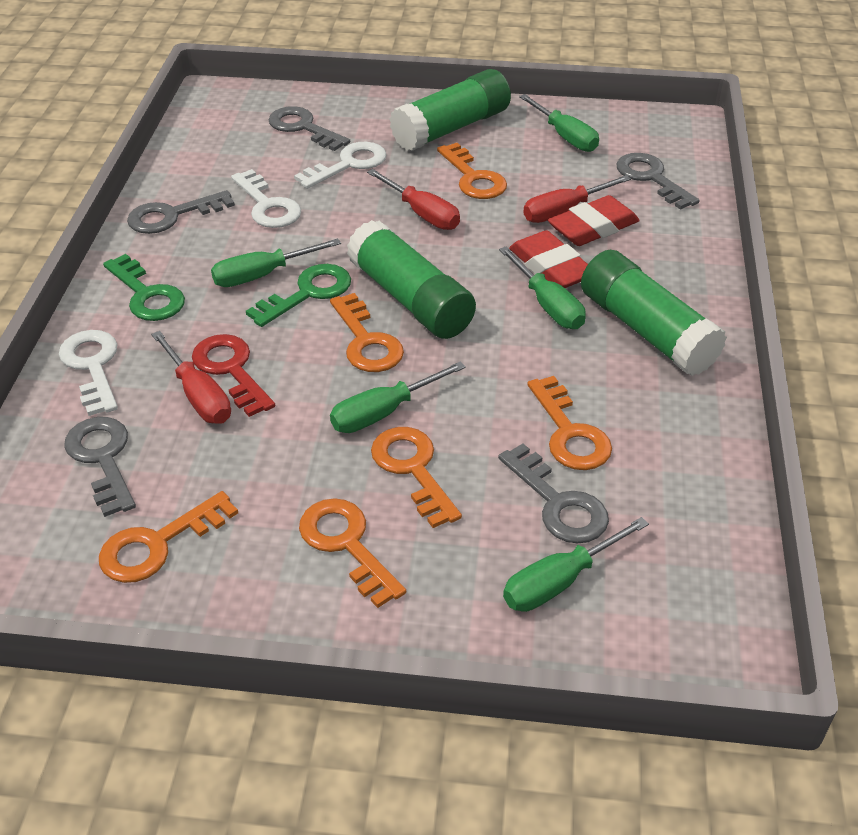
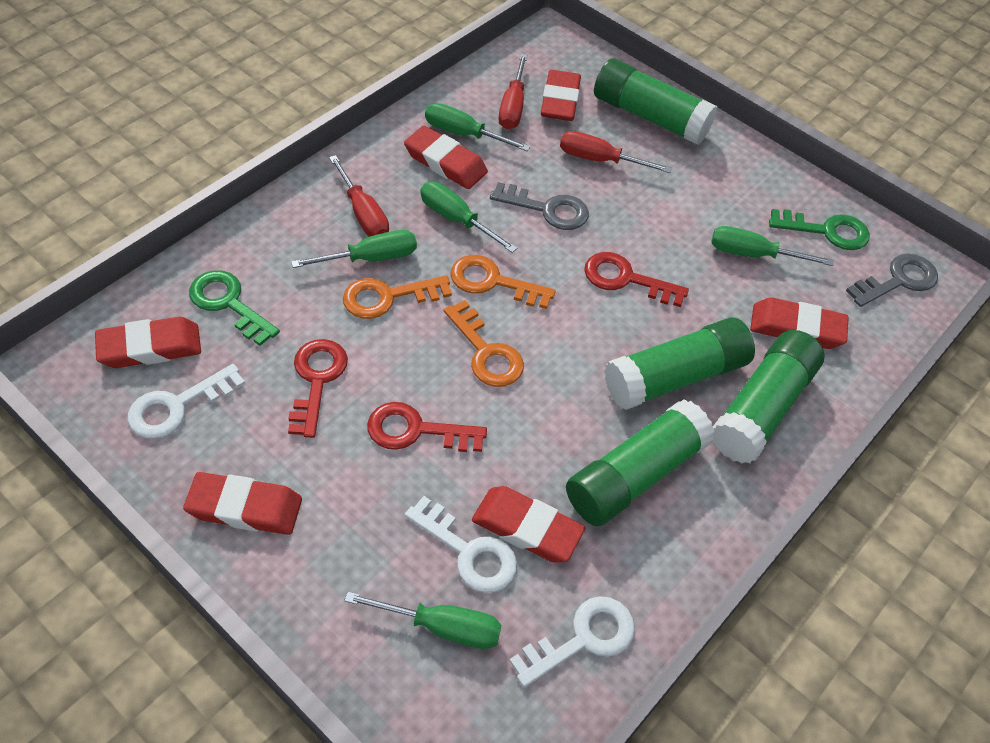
green glue stick: [347,220,476,339] [390,69,511,151] [581,250,727,376] = 3 -> [566,399,715,526] [594,58,717,145] [604,317,755,410] [712,330,825,464] = 4
grey key: [64,417,136,517] [127,190,235,234] [268,106,350,151] [498,444,609,544] [617,153,700,210] = 5 -> [490,182,589,230] [846,253,938,307] = 2
orange key: [99,491,238,583] [299,498,406,608] [330,293,404,372] [371,427,462,528] [437,143,507,199] [527,376,612,470] = 6 -> [343,275,452,319] [444,300,524,387] [450,255,556,309] = 3
red eraser: [509,230,588,288] [548,195,640,246] = 2 -> [95,317,201,368] [183,472,302,535] [404,126,488,189] [472,486,585,563] [541,70,581,121] [750,297,849,349] = 6
red key: [192,334,275,417] = 1 -> [288,339,348,438] [367,402,487,452] [584,252,689,307] = 3

